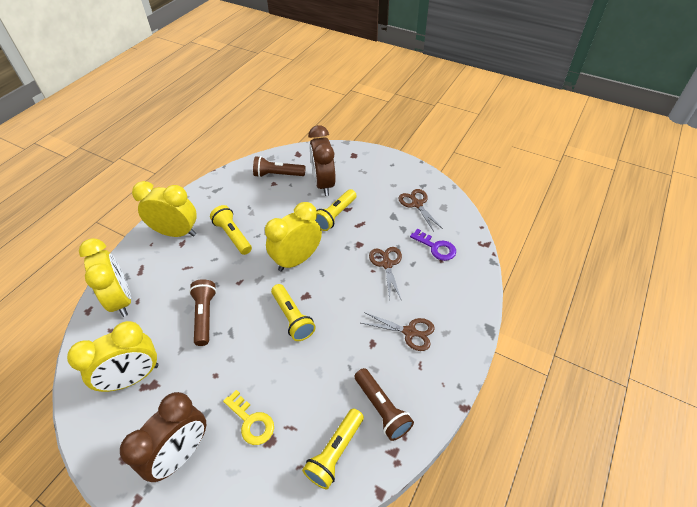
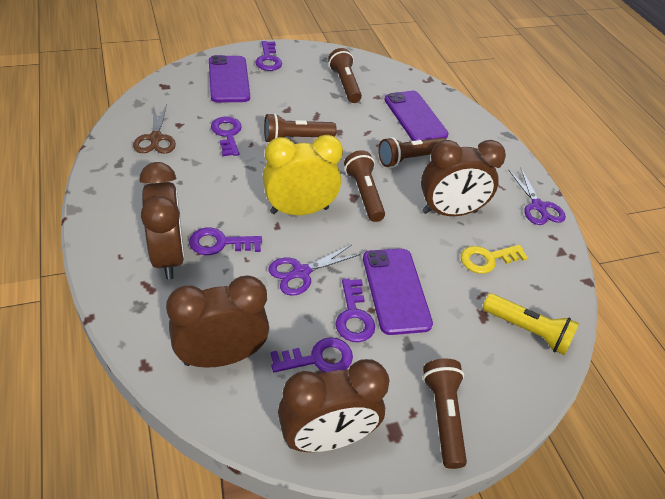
brown clock: [120,392,206,482] [309,125,336,196] = 2 -> [139,162,184,279] [166,276,269,368] [278,359,389,452] [421,140,506,216] = 4
brown flashlight: [189,279,217,346] [253,156,305,177] [355,368,414,441] = 3 -> [264,113,337,142] [328,48,362,103] [344,150,385,222] [378,137,447,167] [423,359,467,469] = 5
brown scissors: [361,312,435,351] [369,247,402,300] [399,189,443,231] = 3 -> [133,104,176,154] = 1
purple key: [410,228,456,261] = 1 -> [189,227,262,255] [211,117,242,156] [255,41,282,71] [270,337,353,372] [336,279,375,342] = 5
purple phone: none = 0 -> [209,55,250,102] [363,249,433,335] [384,91,449,141] = 3
purple scissors: none = 0 -> [268,245,361,296] [508,169,566,225] = 2
yellow clock: [67,321,158,392] [79,238,131,317] [132,181,197,237] [265,202,322,271] = 4 -> [263,135,343,215] = 1
yellow flashlight: [210,205,252,255] [271,284,316,341] [302,408,364,489] [315,189,357,231] = 4 -> [483,293,579,356] = 1

